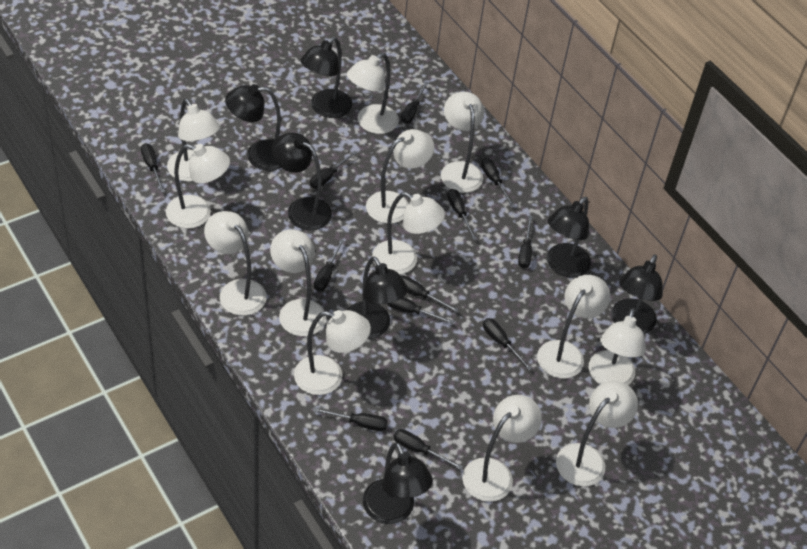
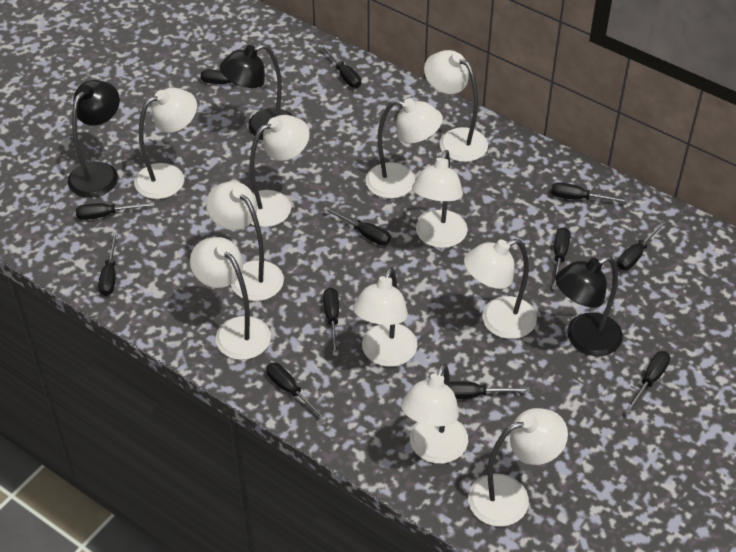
black lamp: [225,84,281,171] [271,132,332,230] [300,37,352,118] [347,256,408,339] [363,442,433,524] [547,197,591,278] [611,254,663,334] = 7 -> [68,80,120,198] [220,44,293,140] [555,256,623,356] = 3
white lamp: [166,144,230,229] [167,99,220,182] [204,211,266,316] [270,229,326,336] [294,310,371,395] [347,53,399,134] [366,129,434,224] [372,192,445,274] [441,92,484,193] [462,395,542,502] [537,275,610,379] [556,381,638,486] [589,308,646,385] = 13 -> [134,88,197,199] [190,237,271,360] [206,181,284,301] [249,115,309,227] [353,267,417,367] [365,98,443,199] [401,364,468,464] [412,150,467,248] [424,50,488,162] [464,239,537,339] [468,408,568,527] = 11

